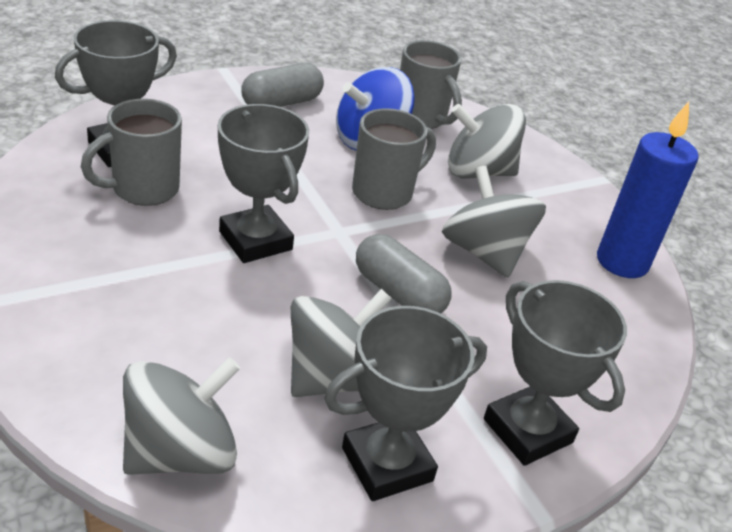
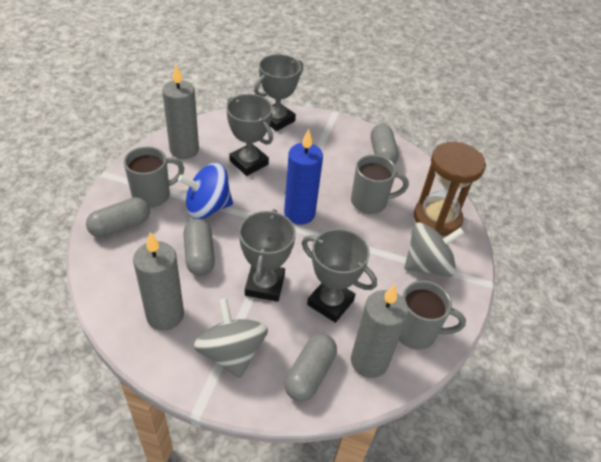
brown hourglass: none = 0 -> [414,142,486,236] = 1
grey candle: none = 0 -> [133,232,184,331] [162,65,199,159] [351,284,409,378] = 3
grey capsule: [241,63,324,107] [356,234,452,313] = 2 -> [86,197,150,238] [184,219,215,276] [285,334,337,402] [371,124,399,165] = 4
grey spinning top: [123,357,240,475] [291,289,392,397] [442,166,546,278] [448,104,526,179] = 4 -> [194,298,268,378] [404,222,464,277] = 2

